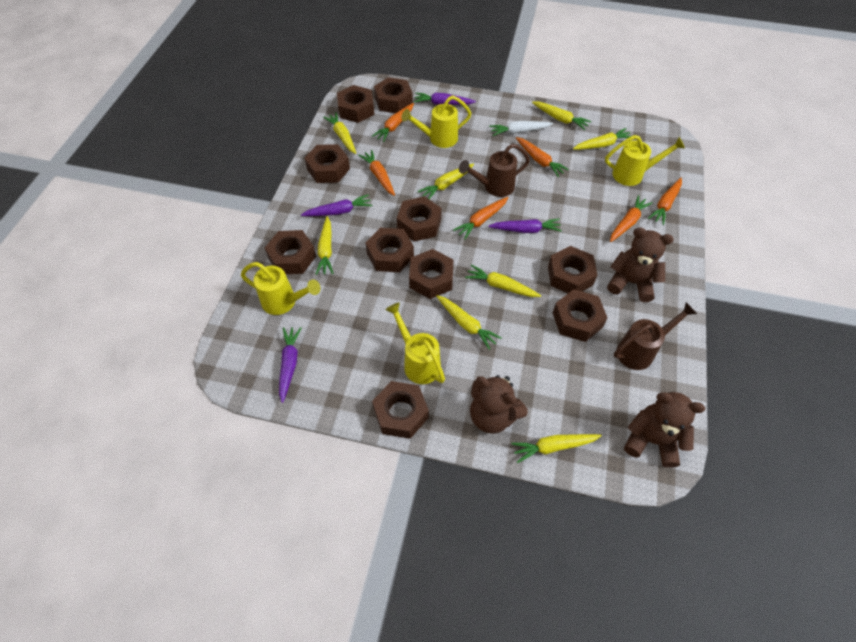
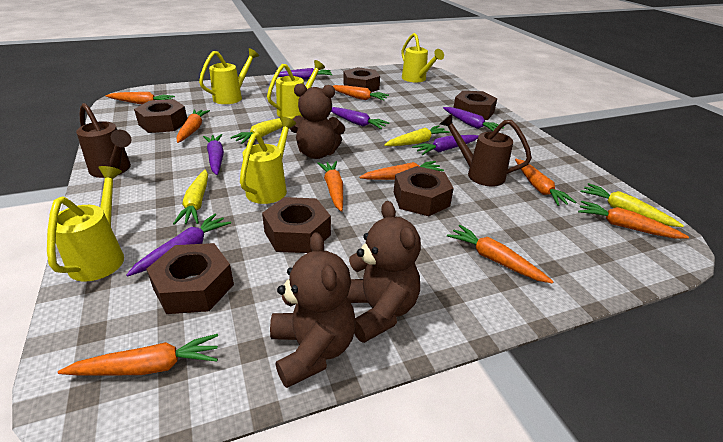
brown nut: [265,230,316,274] [304,144,350,183] [337,85,374,123] [366,228,414,273] [372,381,429,439] [374,77,413,113] [397,196,442,242] [409,249,454,299] [548,246,597,293] [553,289,607,342] = 10 -> [134,99,187,133] [146,243,234,314] [262,197,331,253] [343,67,380,92] [394,166,454,216] [454,91,497,120] = 6
orange carrot: [358,150,395,196] [372,103,414,142] [453,197,509,239] [516,137,569,177] [610,195,653,242] [648,178,682,225] = 6 -> [58,334,218,376] [105,92,175,104] [177,109,210,143] [318,161,343,212] [333,85,389,101] [359,161,444,180] [447,225,554,284] [515,159,576,206] [578,201,689,238] = 9
purple carrot: [279,327,302,403] [301,194,372,216] [414,93,476,105] [488,218,562,233] = 4 -> [126,214,231,277] [203,134,224,175] [274,68,333,80] [331,107,389,129] [412,135,479,155] [443,107,505,131] = 6
white carrot: [489,121,553,136] = 1 -> none = 0
yellow carrot: [315,216,334,275] [323,112,356,154] [418,163,474,199] [436,295,501,350] [465,265,541,297] [511,434,602,463] [532,101,591,130] [573,128,631,150] = 8 -> [173,170,208,225] [230,117,294,144] [384,125,450,146] [581,183,684,227] = 4
yellow watering can: [241,262,321,315] [385,302,445,384] [401,95,471,148] [605,135,685,186] = 4 -> [47,166,124,281] [199,48,259,104] [240,117,296,204] [267,60,325,117] [402,33,444,82] = 5

